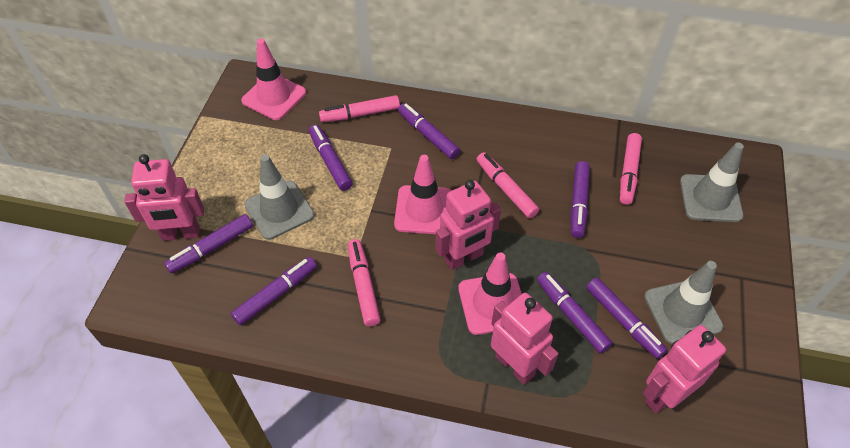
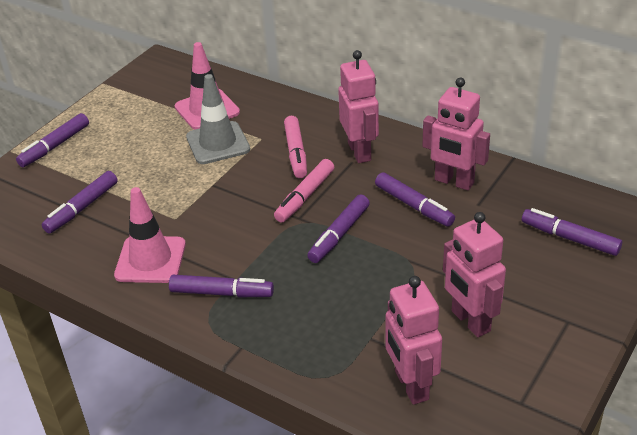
grey traffic cone: [244,154,315,240] [644,261,723,344] [680,142,744,222] = 3 -> [186,74,250,164] = 1
pink marker: [319,95,400,122] [348,239,381,326] [477,152,539,218] [620,133,642,205] = 4 -> [274,159,334,223] [284,116,307,178] = 2
pink traffic cone: [241,38,306,120] [394,155,452,234] [458,253,522,335] = 3 -> [114,187,186,283] [175,42,240,130] = 2
purple marker: [164,214,253,274] [231,257,317,325] [309,125,353,191] [398,103,460,159] [537,272,612,353] [571,161,590,238] [586,278,667,359] = 7 -> [16,113,89,167] [42,171,118,234] [169,275,274,297] [307,194,370,263] [375,172,455,227] [522,208,622,256] = 6

